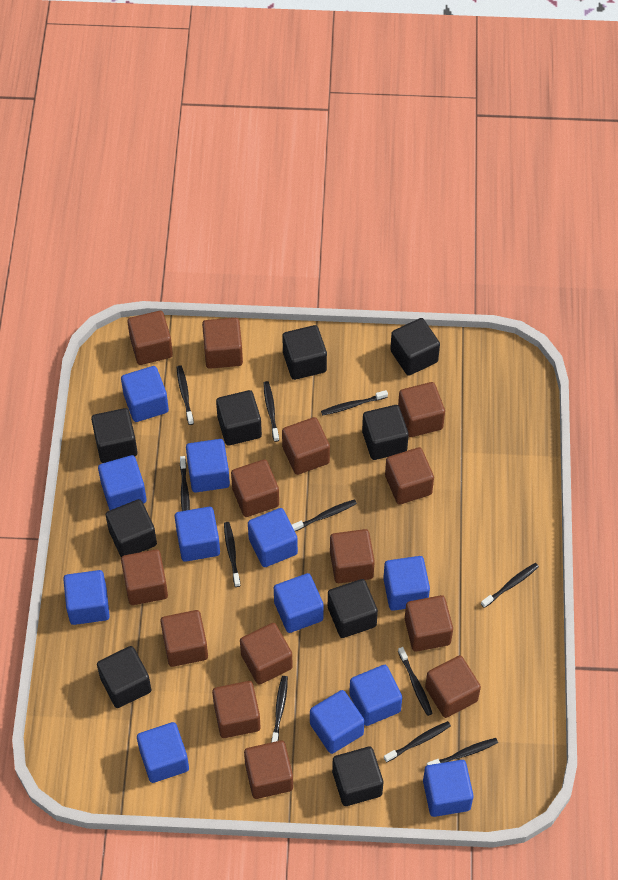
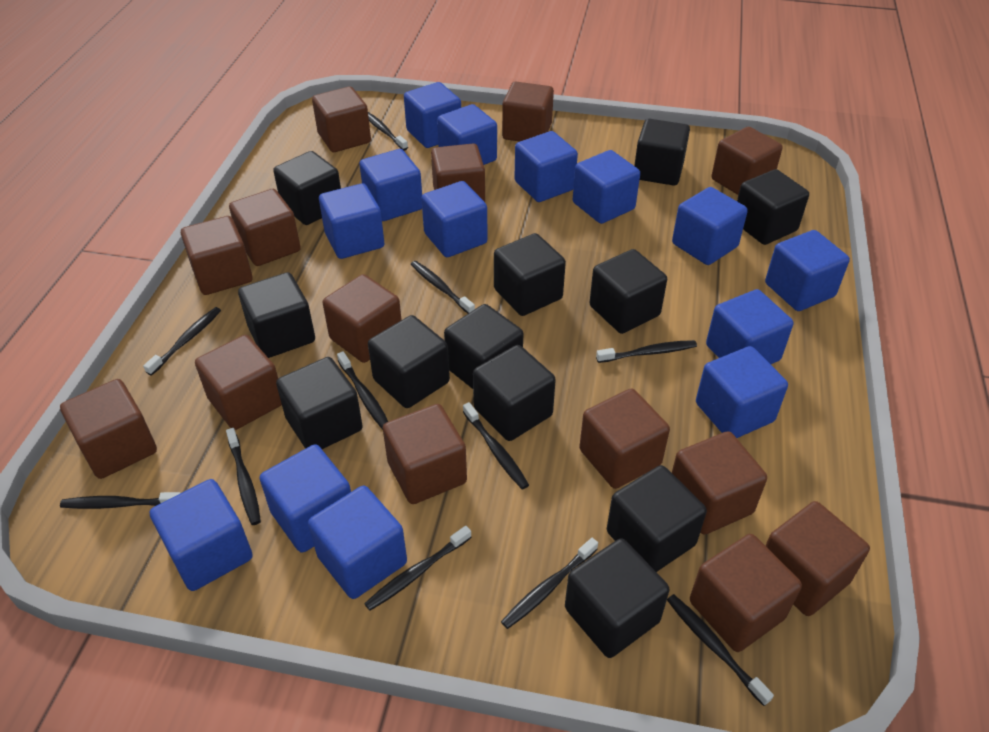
black cube: [91,408,138,463] [97,646,151,708] [105,499,157,557] [216,390,262,446] [282,325,327,380] [328,579,378,638] [332,747,383,806] [362,405,409,460] [390,318,440,376] = 9 -> [238,272,315,358] [273,151,341,225] [276,357,363,449] [368,315,450,408] [444,304,523,389] [473,345,556,441] [494,233,566,316] [565,538,669,658] [589,249,667,334] [607,465,707,572] [634,119,690,186] [737,169,809,245] = 12
blue cube: [63,570,110,625] [98,455,147,510] [121,366,169,422] [137,722,189,783] [175,507,220,562] [186,439,230,492] [248,508,298,567] [274,573,324,633] [310,690,365,754] [349,665,402,726] [383,556,430,611] [423,760,474,817] = 12 -> [150,479,252,591] [259,444,351,553] [308,485,407,599] [319,183,384,259] [359,149,422,221] [404,82,461,148] [421,181,487,257] [437,104,497,165] [515,131,578,202] [573,150,640,224] [672,187,748,265] [696,346,788,438] [706,289,794,364] [765,230,850,311] = 14

